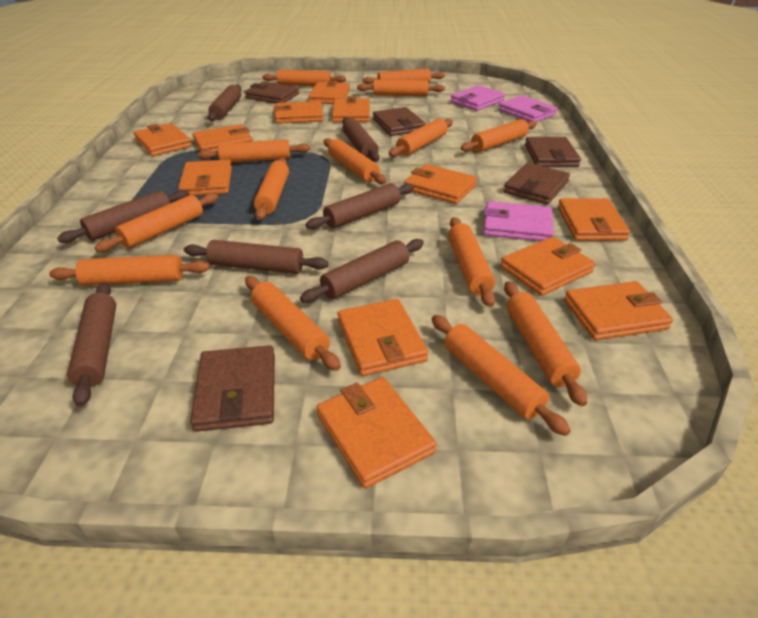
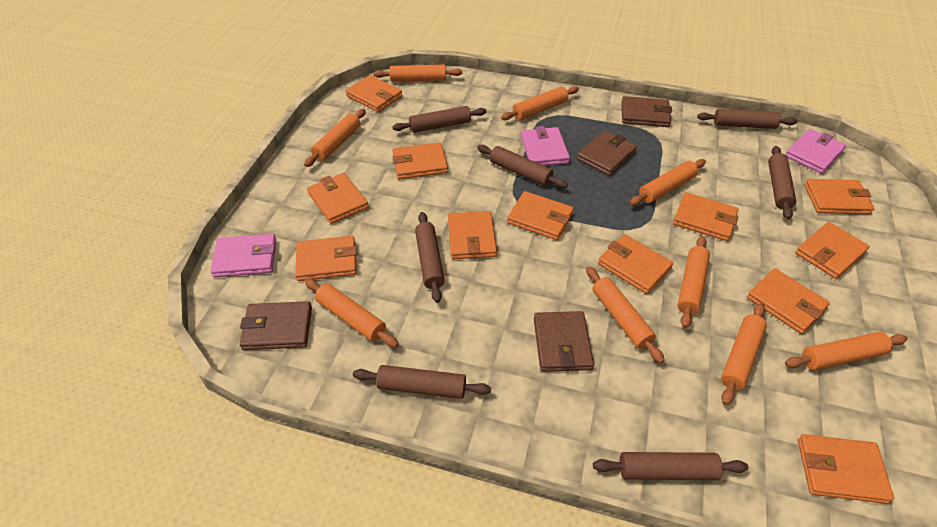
brown wallet: [190,345,275,432] [245,81,299,103] [373,107,426,136] [503,163,570,205] [525,137,581,167] = 5 -> [240,301,312,350] [534,311,594,372] [577,131,637,176] [621,96,672,127] = 4
orange rolling pin: [49,255,210,286] [94,193,218,252] [197,139,310,163] [245,276,341,371] [254,158,289,220] [262,70,346,86] [324,138,387,184] [357,79,445,96] [363,69,445,84] [389,118,453,157] [432,315,571,436] [448,217,495,307] [461,119,537,152] [504,281,587,407] = 14 -> [304,109,366,167] [305,279,399,348] [373,65,463,82] [501,86,579,120] [586,266,665,363] [630,159,706,206] [678,236,710,328] [721,303,767,405] [785,332,908,370] = 9

